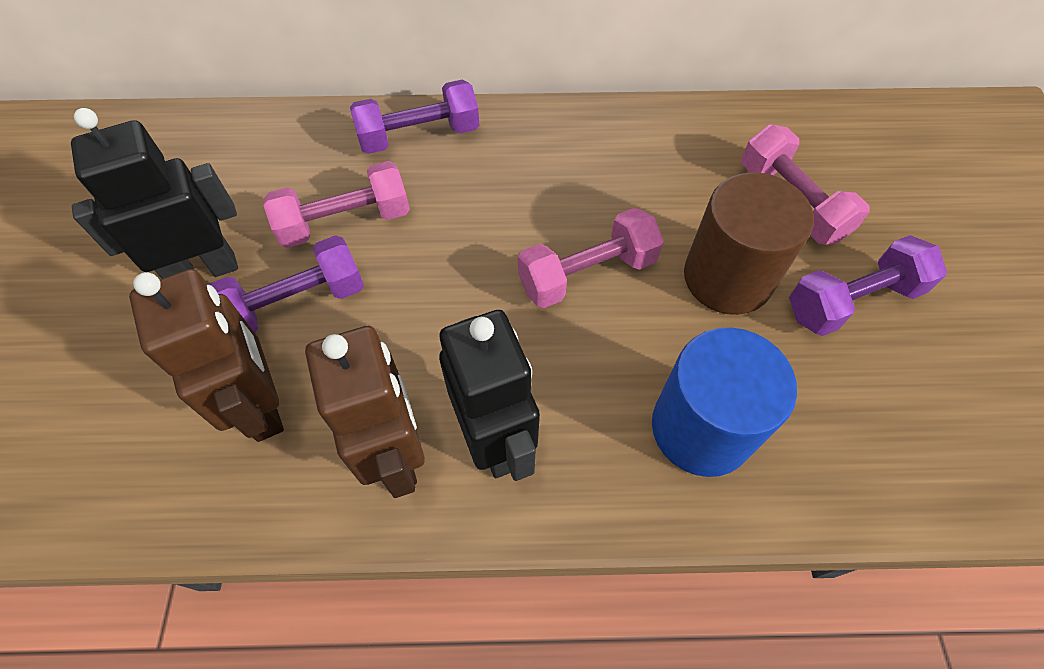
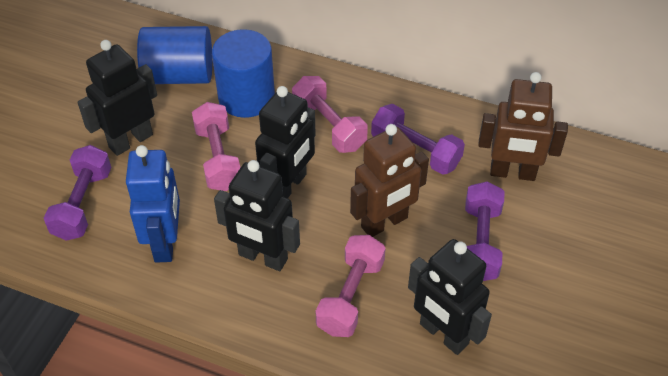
black robot: [71,108,238,279] [439,310,540,481] = 2 -> [77,40,157,156] [214,160,300,271] [255,86,316,198] [408,239,492,355] = 4
blue cylinder: [652,327,797,477] = 1 -> [137,26,212,84] [212,29,275,118] = 2
blue robot: none = 0 -> [126,145,180,263] = 1
brown cylinder: [684,172,814,315] = 1 -> none = 0

